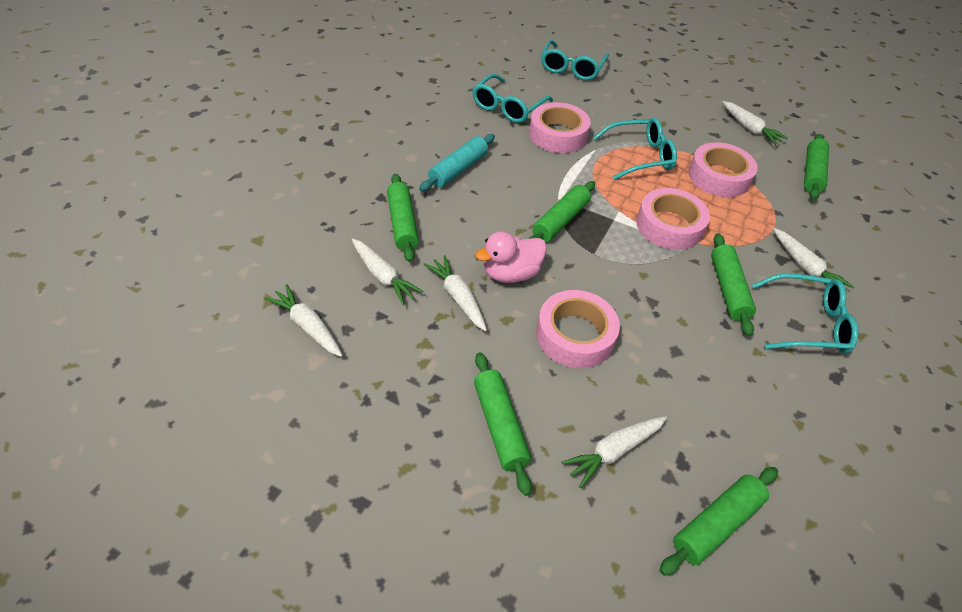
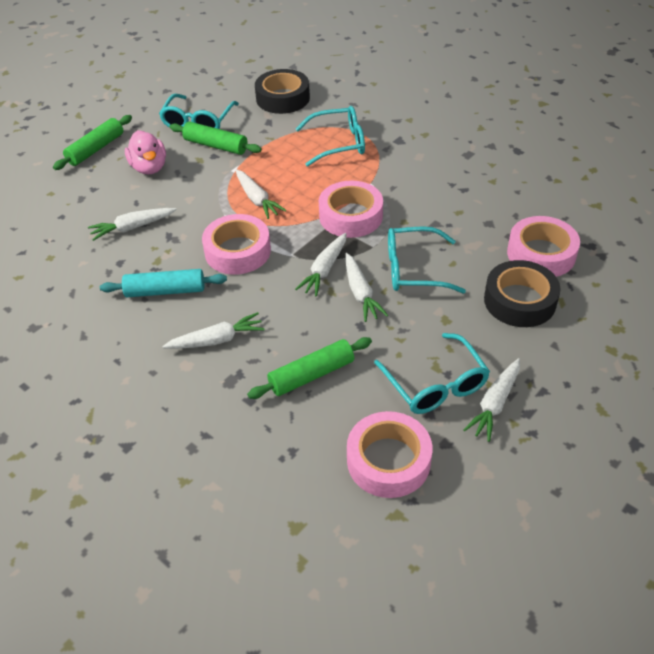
black tape: none = 0 -> [255,69,310,114] [484,260,561,327] = 2
green rolling pin: [387,174,419,262] [474,352,532,496] [529,181,595,242] [660,467,778,576] [711,233,756,336] [804,134,829,200] = 6 -> [53,115,132,170] [170,121,262,155] [247,337,372,399] = 3

